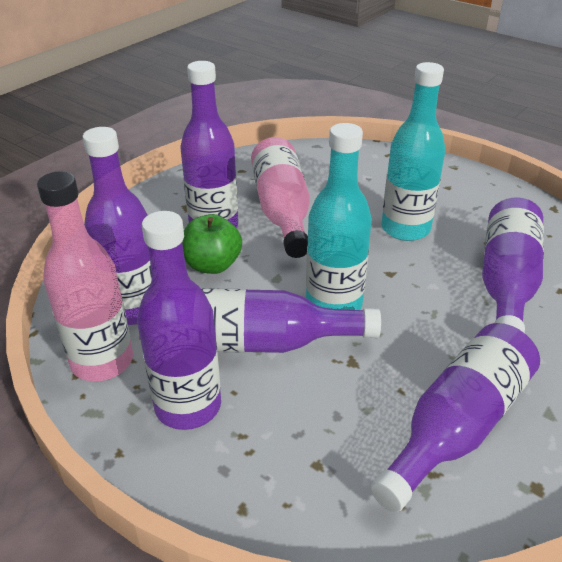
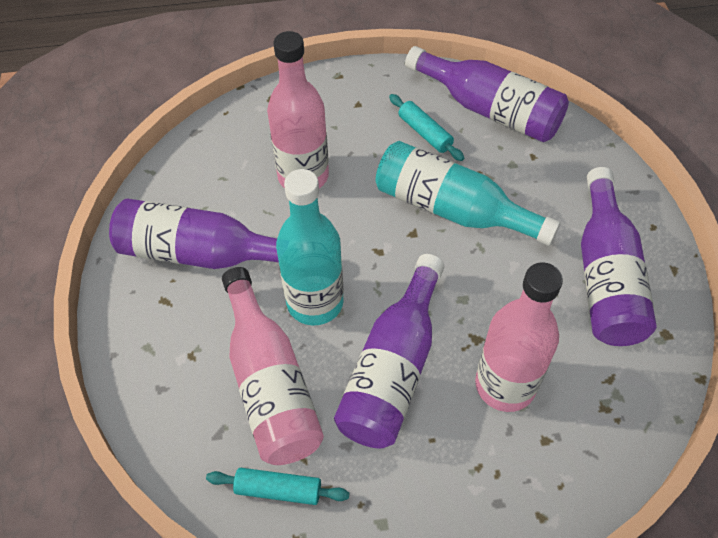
green apple: [182,214,242,274] = 1 -> none = 0
pink bottle: [37,171,133,382] [251,137,310,258] = 2 -> [222,267,324,465] [267,31,329,189] [475,262,563,412] = 3
purple bottle: [83,127,152,325] [137,211,221,430] [181,61,238,228] [201,288,381,353] [371,323,540,512] [482,197,544,333] = 6 -> [109,199,279,269] [334,254,444,449] [405,46,569,142] [581,167,657,346] = 4
turquoise rolling pin: none = 0 -> [206,468,349,505] [389,94,464,161] = 2

